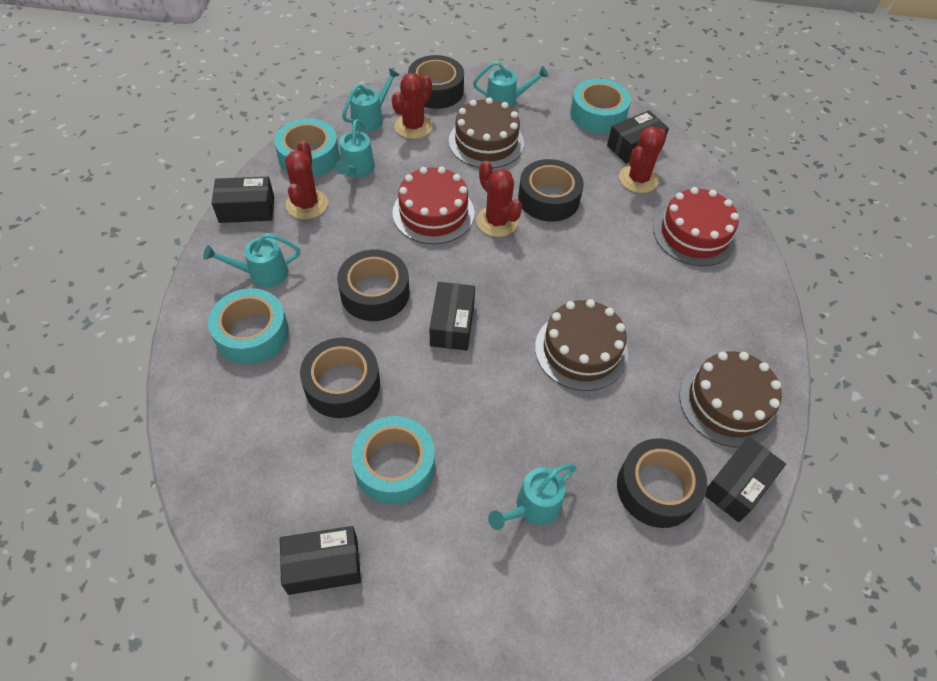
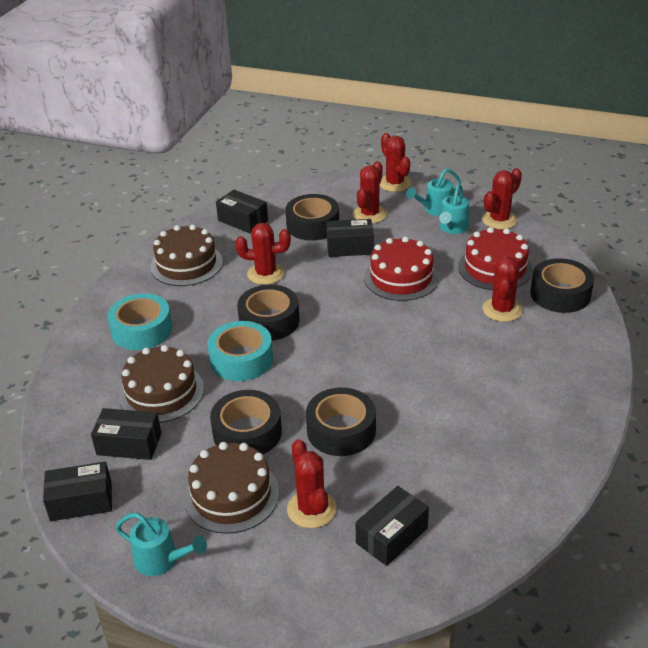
red cactus: [285,141,328,219] [392,73,433,139] [476,161,522,237] [619,126,667,193] = 4 -> [235,223,291,285] [287,439,336,528] [353,161,387,224] [380,133,412,192] [482,168,522,230] [483,257,523,322] = 6
turquoise tape: [208,288,289,364] [274,118,339,177] [351,416,435,504] [570,79,631,134] = 4 -> [107,293,172,350] [207,321,273,381] = 2
turquoise watering can: [203,233,300,288] [335,119,375,178] [342,68,400,132] [473,61,549,108] [488,464,576,530] = 5 -> [116,513,207,576] [406,168,461,216] [439,184,469,234] = 3

